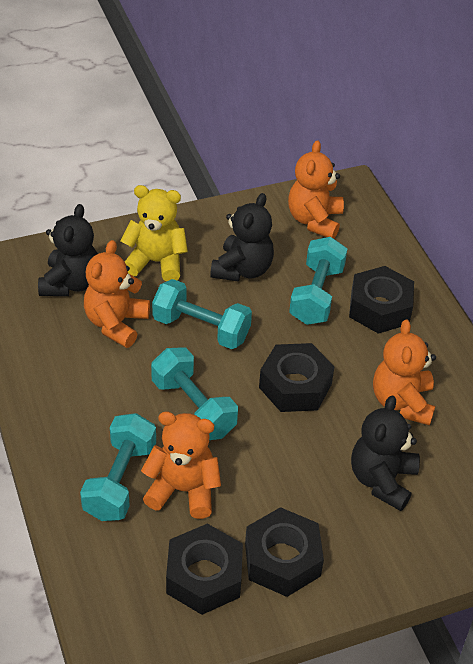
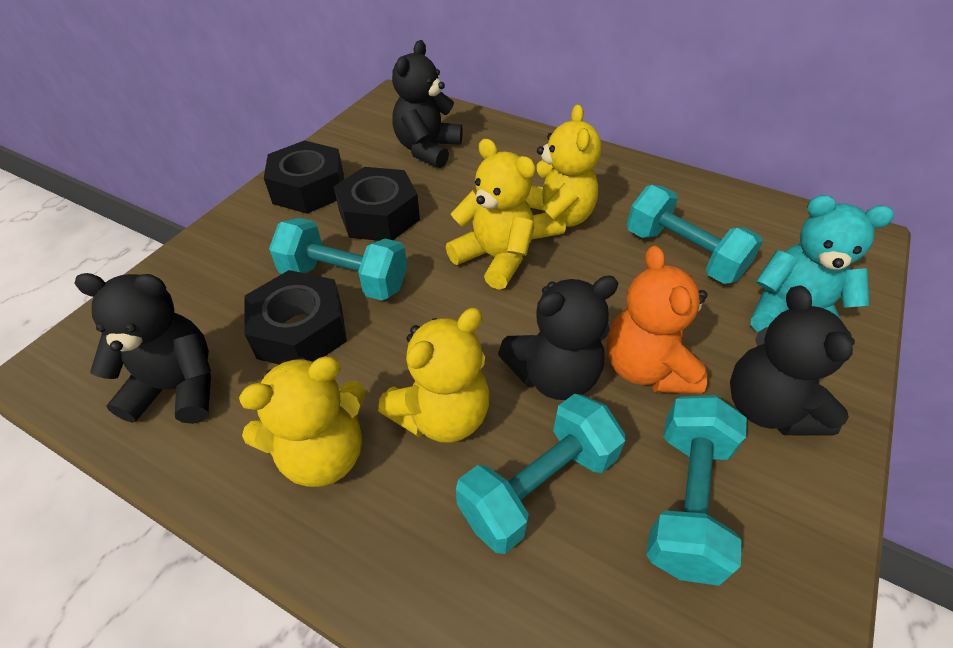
black nut: [166,524,243,615] [245,507,324,597] [259,343,334,412] [349,266,414,334] = 4 -> [244,270,347,365] [264,140,344,214] [334,167,420,241] = 3
black teddy bear: [38,204,98,296] [210,193,274,282] [351,396,420,511] = 3 -> [74,273,211,424] [392,40,463,168] [498,275,618,400] [730,285,855,436] = 4
orange teddy bear: [84,240,150,348] [141,412,221,519] [288,140,344,239] [373,319,436,426] = 4 -> [607,245,707,394] = 1
turquoise teddy bear: none = 0 -> [751,195,894,332] = 1
yellow teddy bear: [120,185,188,281] = 1 -> [239,356,366,487] [378,308,490,443] [446,139,536,290] [525,104,601,240] = 4

